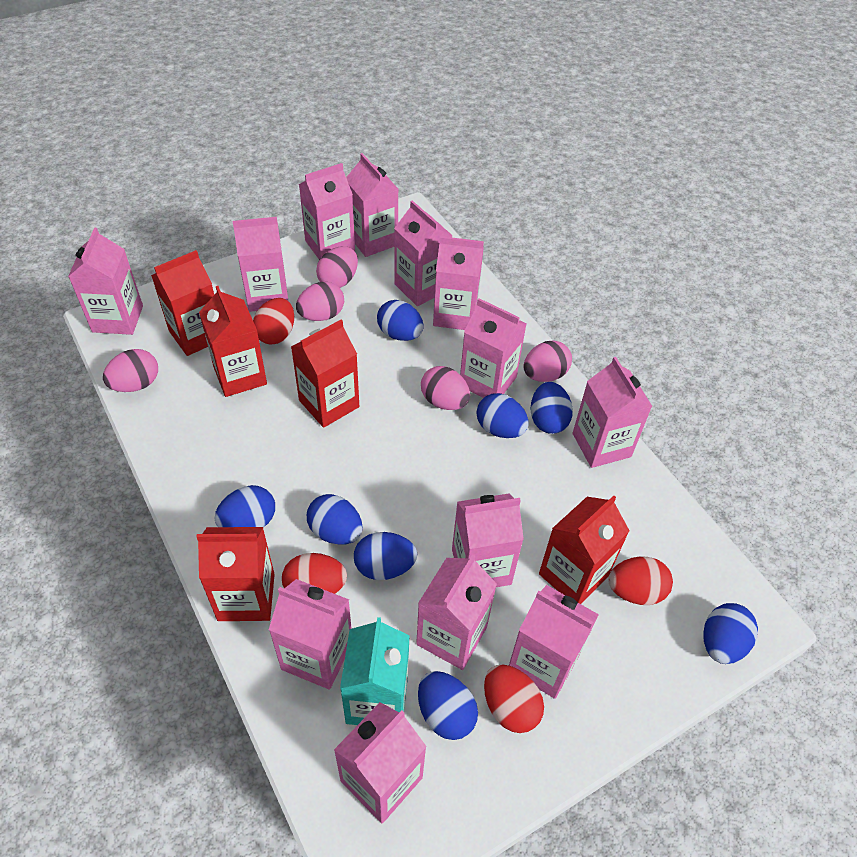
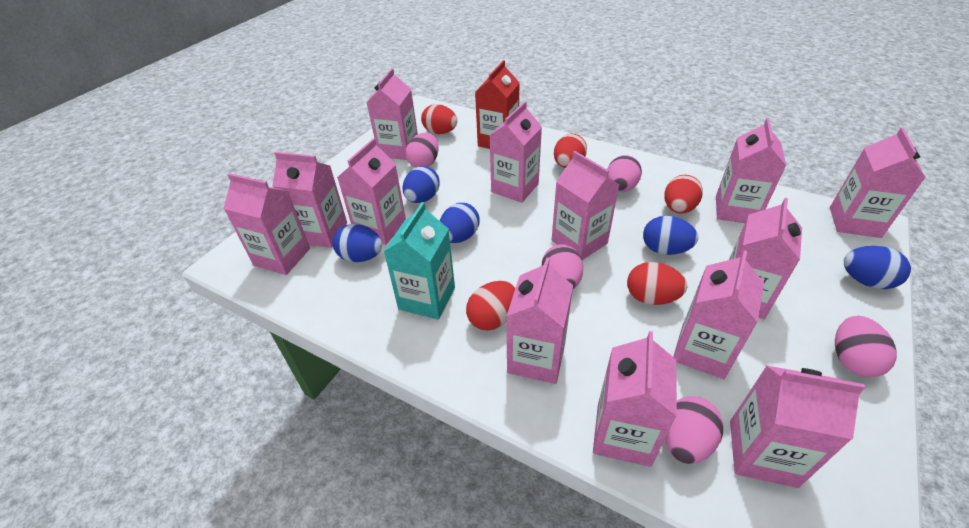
blue egg: [214,485,275,527] [307,494,363,545] [354,532,417,580] [377,300,424,341] [418,671,478,740] [477,393,529,438] [530,382,573,434] [703,603,758,664] = 8 -> [332,224,382,262] [403,166,440,203] [440,203,480,243] [643,216,698,255] [844,246,911,289] = 5
red carton: [151,250,214,356] [196,527,275,621] [199,286,267,397] [291,320,359,428] [539,496,630,604] = 5 -> [475,60,520,149] = 1
red egg: [253,298,294,344] [282,553,347,594] [484,665,544,733] [608,556,673,605] = 4 -> [421,104,457,134] [466,281,515,331] [554,134,587,168] [627,262,687,305] [664,175,703,214] = 5

